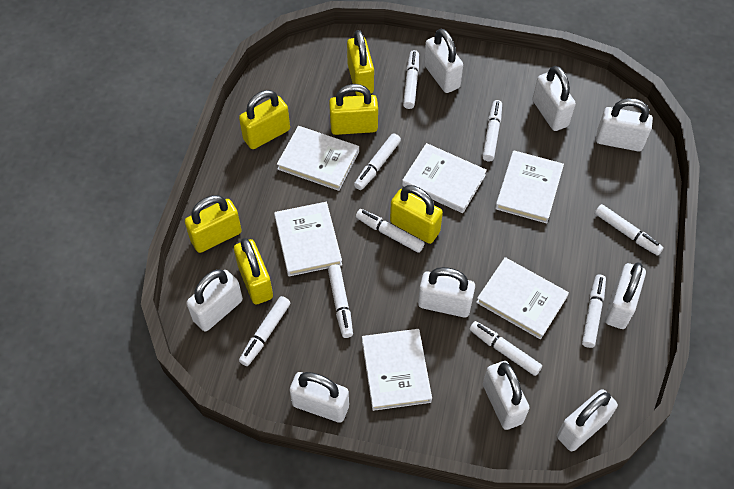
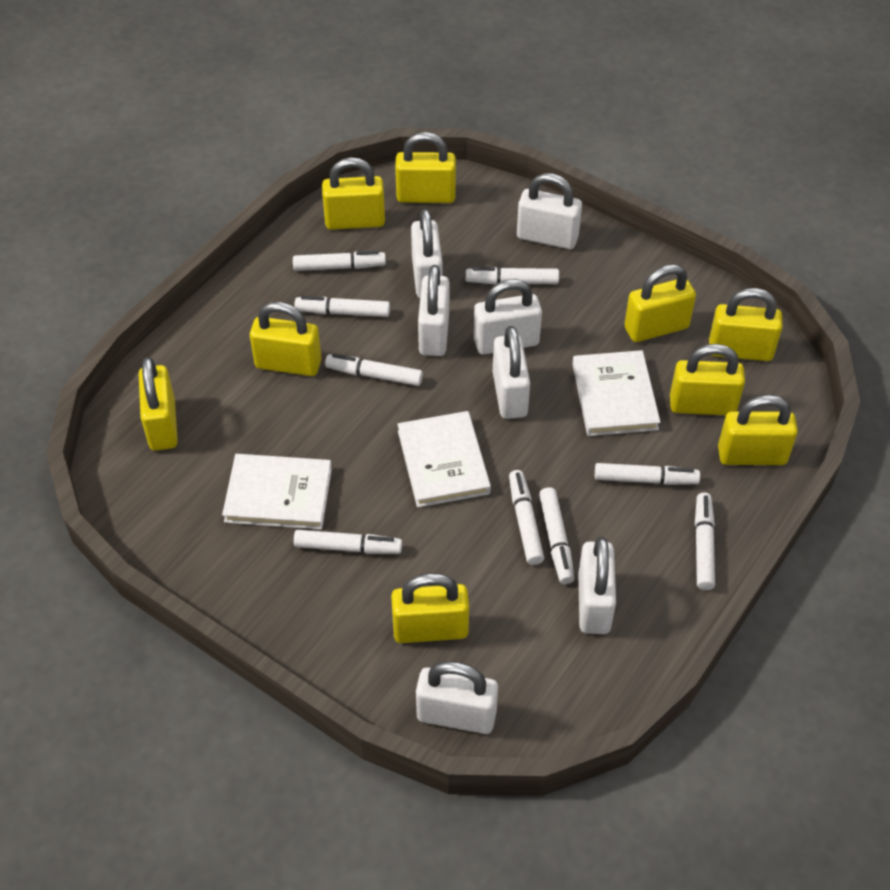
white book: [274,202,342,276] [277,126,359,191] [362,329,432,411] [402,143,487,213] [476,257,569,339] [495,150,564,223] = 6 -> [222,454,332,530] [397,411,491,508] [572,350,661,436] = 3
white padlock: [187,269,243,332] [290,372,349,423] [418,267,475,317] [424,28,463,93] [483,361,529,430] [532,66,576,131] [557,389,618,452] [596,98,653,151] [605,262,646,329] = 9 -> [411,209,443,298] [416,661,498,734] [418,265,449,356] [474,279,542,355] [493,326,530,419] [517,173,582,249] [578,537,616,634] = 7
yellow padlock: [185,195,242,253] [234,238,273,304] [239,90,290,149] [329,84,378,135] [347,30,374,96] [390,185,443,244] = 6 -> [139,357,178,451] [250,302,321,376] [322,157,385,230] [391,573,469,643] [395,132,456,203] [624,264,696,342] [670,344,745,415] [709,288,783,361] [718,395,798,465] = 9

